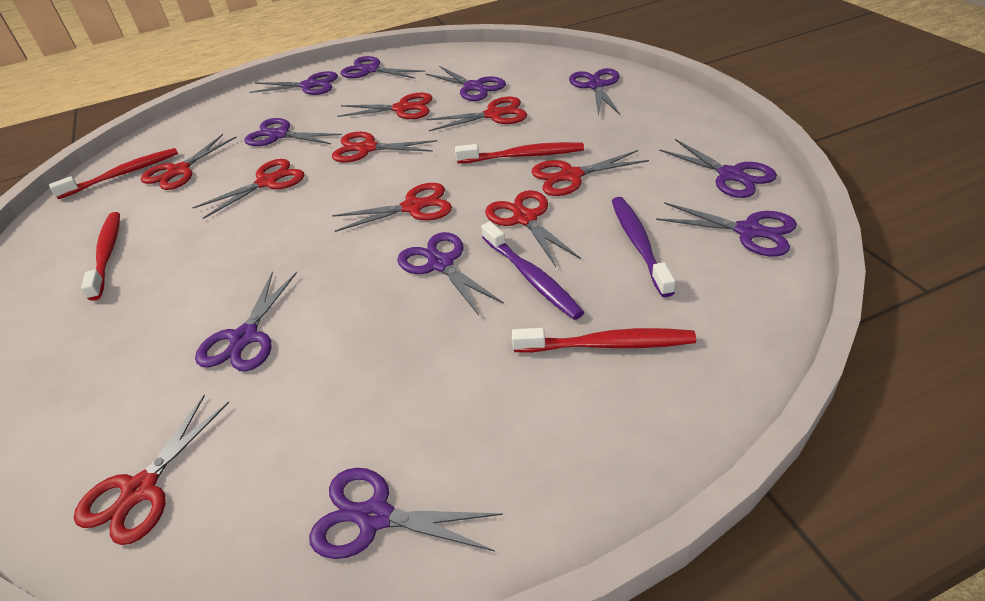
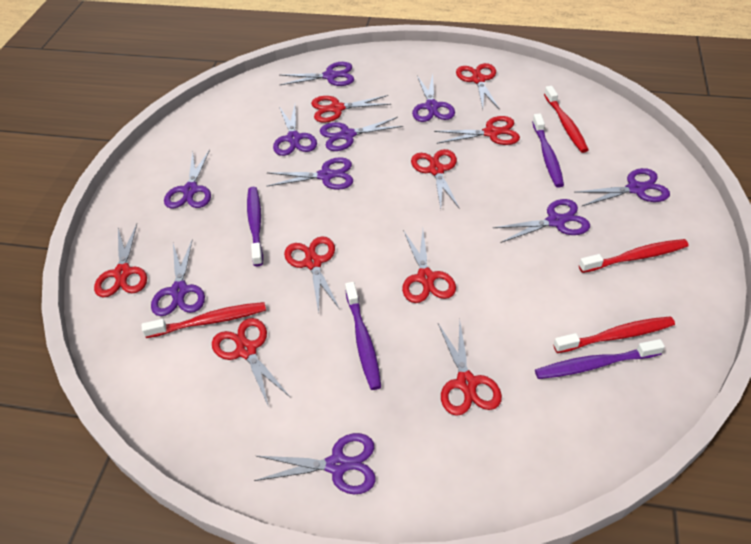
purple toothbrush: [481,221,584,320] [612,197,675,297] = 2 -> [247,187,263,266] [345,282,381,390] [532,114,564,188] [535,339,665,379] = 4

